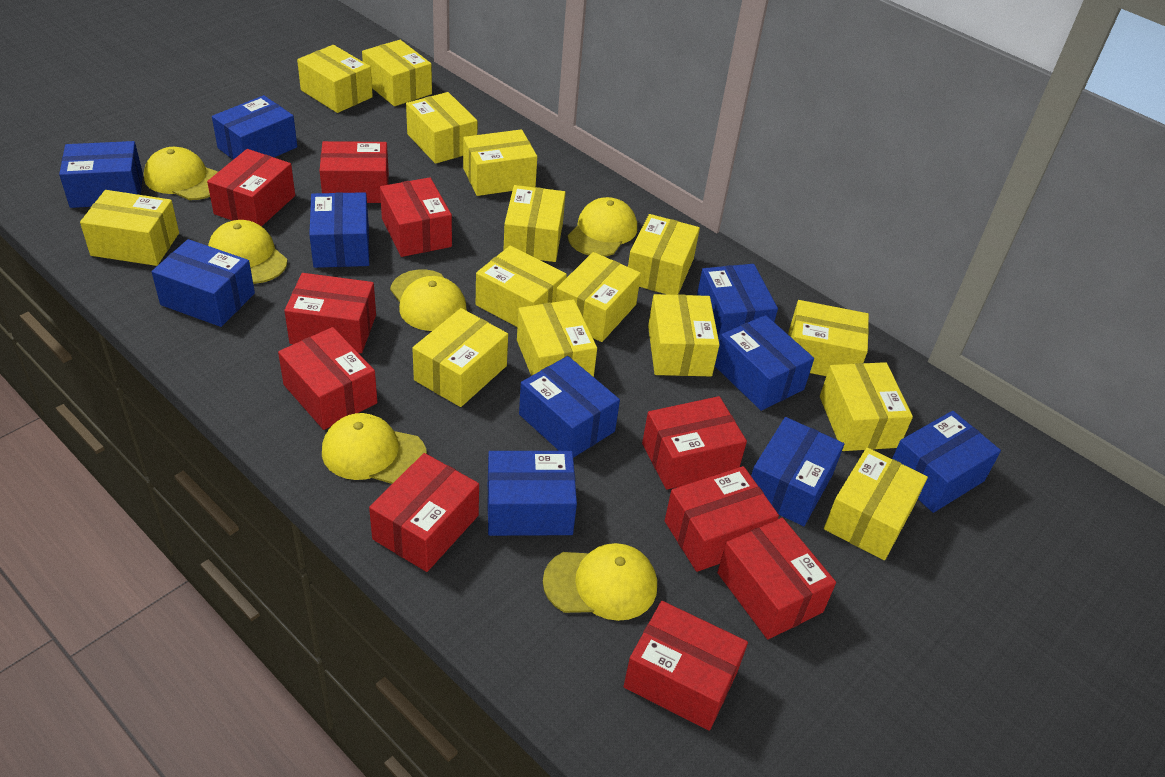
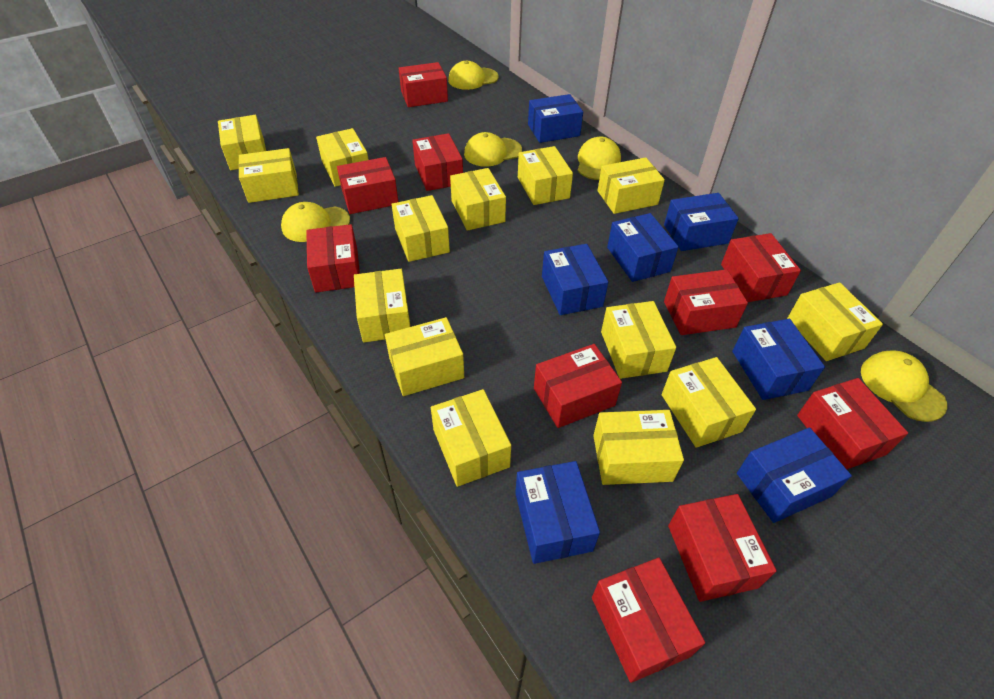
blue box: [59,141,143,208] [152,239,255,327] [212,95,297,160] [309,192,369,268] [487,451,577,536] [519,356,620,458] [697,264,778,343] [715,315,814,411] [751,417,844,526] [892,411,1001,513] = 10 -> [515,461,600,564] [528,94,583,143] [542,244,608,315] [607,213,678,282] [664,193,739,251] [732,319,825,400] [737,427,852,523] = 7
yellow box: [80,190,179,266] [297,45,373,113] [362,40,432,106] [406,92,478,164] [412,308,508,407] [463,129,537,196] [476,246,567,327] [503,185,566,262] [517,299,597,377] [556,252,641,342] [628,214,700,295] [648,294,720,376] [788,300,869,376] [820,362,913,451] [824,447,928,560] = 15 -> [218,115,266,170] [238,148,299,203] [316,128,369,187] [354,269,411,343] [385,317,464,396] [391,195,450,262] [431,389,511,487] [450,168,506,231] [518,146,573,205] [593,410,684,485] [597,157,665,214] [601,301,676,379] [662,357,756,448] [787,282,883,361] = 14
yellow cap: [144,147,218,200] [208,220,287,284] [322,413,427,484] [390,270,467,331] [543,543,657,621] [568,197,637,256] = 6 -> [281,202,350,242] [448,61,499,90] [464,132,522,167] [578,136,621,180] [861,351,947,422] = 5

